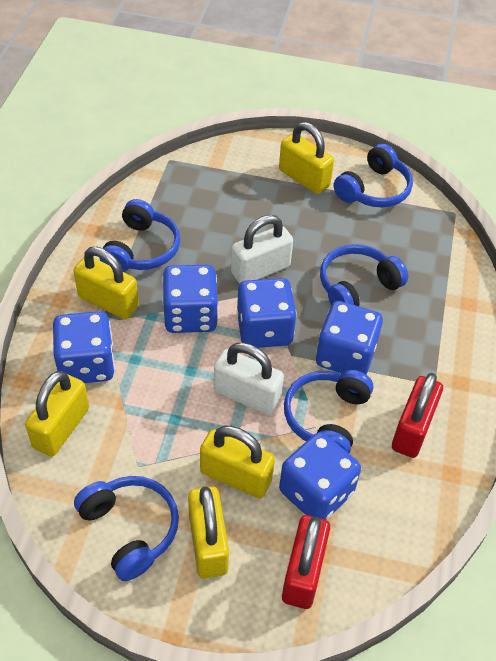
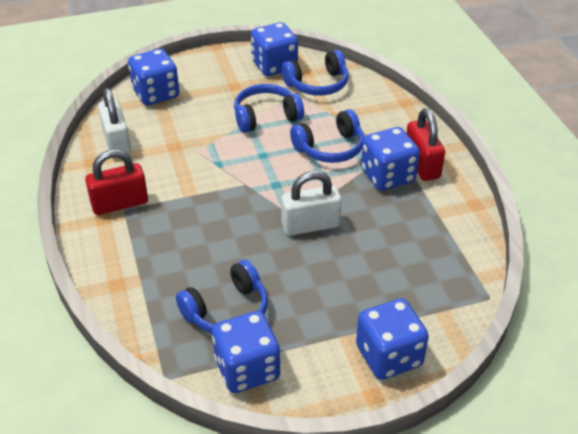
blue headphones: [74,476,179,581] [99,199,180,272] [284,370,373,453] [320,244,408,306] [334,143,413,207] = 5 -> [176,260,268,334] [234,84,304,132] [281,50,349,95] [290,109,364,163] = 4
yellow padlock: [25,371,89,457] [73,247,139,320] [188,486,229,578] [200,426,275,498] [279,122,334,194] = 5 -> none = 0

